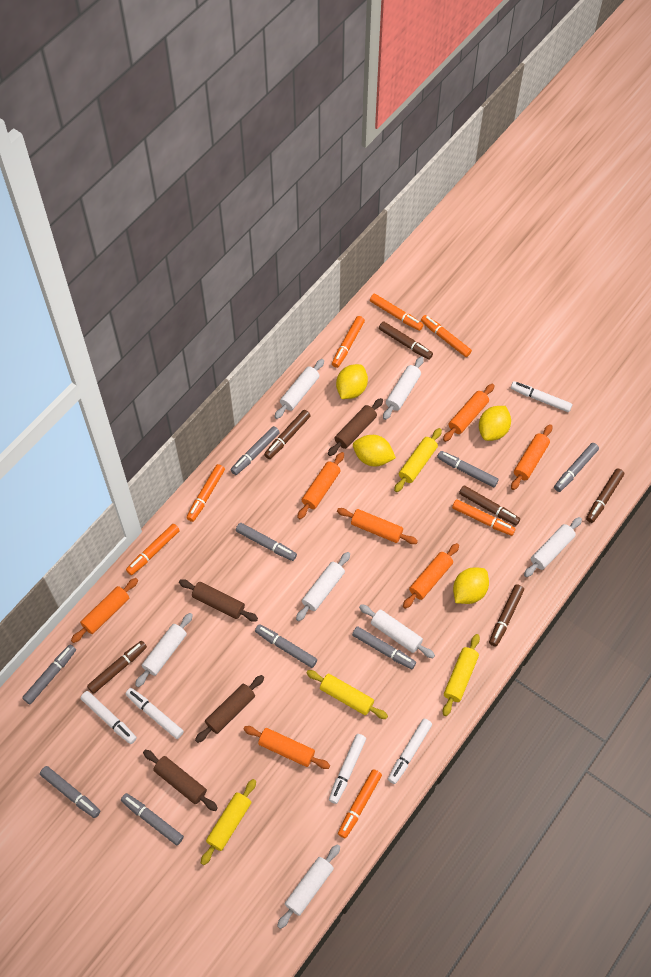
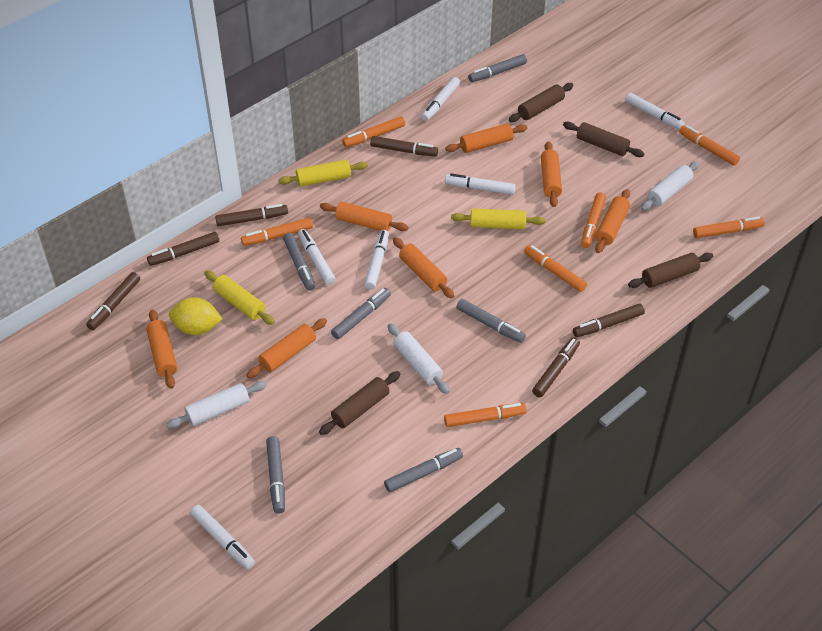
grey marker: [22,645,76,704] [40,766,100,818] [121,793,184,845] [231,426,280,475] [236,523,297,561] [255,624,317,668] [352,626,416,669] [437,451,499,487] [554,443,599,492] = 9 -> [266,436,285,514] [283,233,315,291] [331,288,391,339] [384,448,463,492] [456,299,526,343] [468,54,527,82] = 6
white marker: [80,691,137,744] [125,688,184,739] [329,734,366,804] [388,719,432,784] [511,381,572,412] = 5 -> [190,505,255,569] [298,229,335,285] [364,230,389,290] [421,77,460,121] [445,173,515,195] [625,93,685,130] = 6
white rolling pin: [135,613,193,687] [275,359,324,419] [277,844,340,929] [296,552,350,621] [359,604,435,658] [383,356,424,420] [524,517,582,577] = 7 -> [167,381,267,428] [388,323,450,394] [641,161,699,210] = 3
yellow lemon: [336,364,368,399] [353,435,396,466] [453,568,489,604] [479,406,511,441] = 4 -> [169,297,222,335] = 1
yellow rolling pin: [201,779,256,865] [307,670,388,719] [394,428,442,492] [443,634,480,716] = 4 -> [204,271,275,325] [278,160,368,187] [451,208,546,229] = 3

